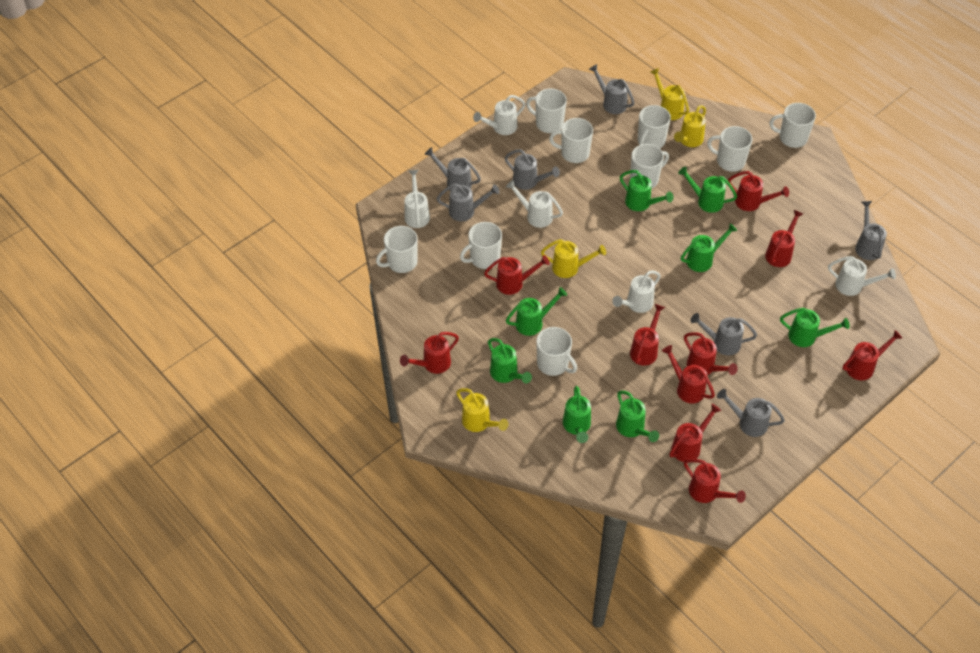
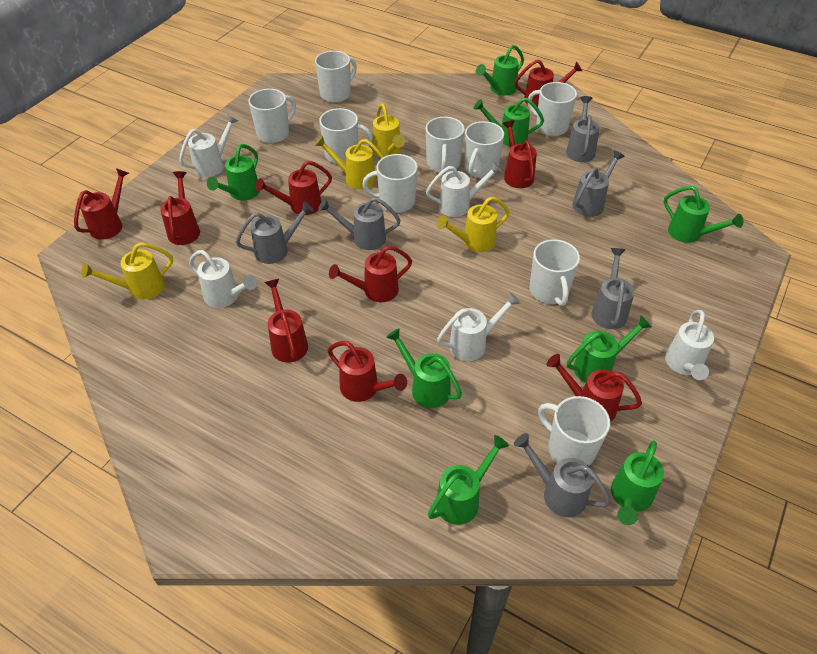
grey watering can: [425,147,481,191] [437,184,500,221] [505,149,560,190] [589,64,635,114] [691,313,757,355] [717,389,785,437] [855,201,887,260] = 7 -> [236,201,314,264] [318,197,401,250] [514,433,611,517] [566,96,600,162] [572,150,625,217] [591,248,634,329] = 6
red watering can: [400,332,459,374] [484,255,550,295] [630,304,665,366] [662,345,715,403] [669,404,721,462] [684,332,738,375] [684,459,746,503] [728,171,789,211] [765,210,803,267] [843,330,903,380] = 10 -> [74,168,129,240] [160,171,200,245] [255,161,332,215] [264,279,308,363] [327,341,407,402] [329,246,412,302] [503,120,537,188] [515,59,582,107] [547,354,642,422] = 9

